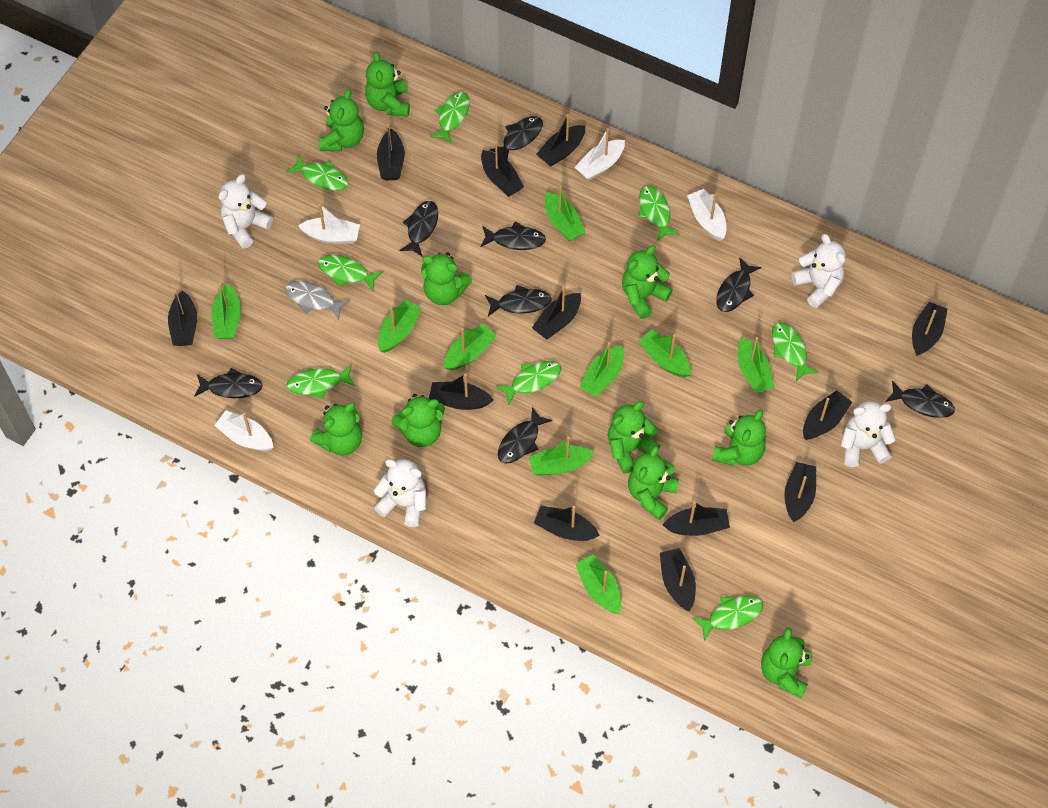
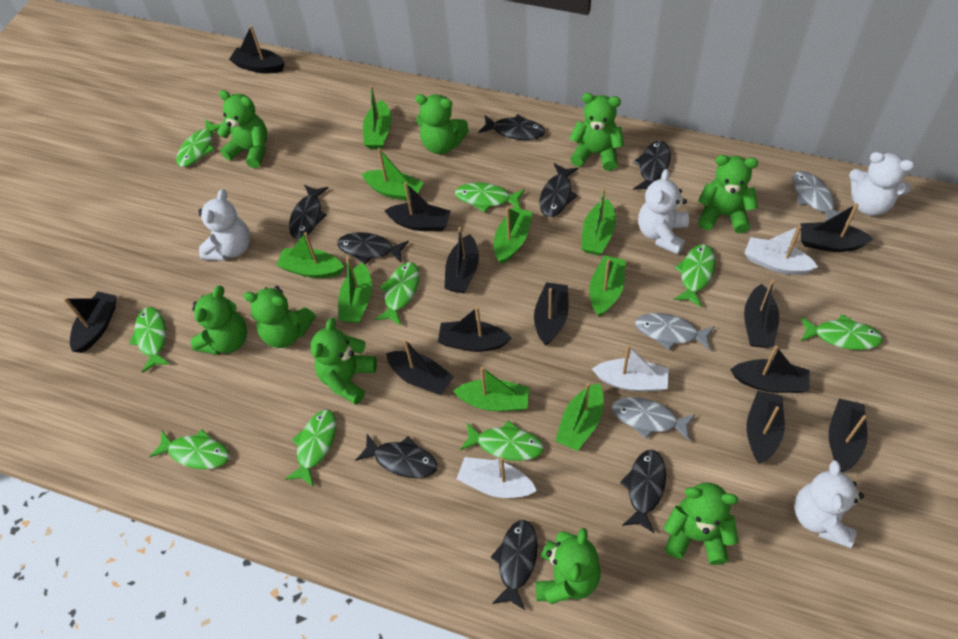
green fish: [286,155,348,191] [287,364,356,399] [318,255,383,291] [430,92,470,144] [496,361,561,405] [638,185,679,241] [692,596,763,641] [772,322,818,381] = 8 -> [129,307,171,373] [149,429,230,469] [176,119,221,167] [285,410,337,487] [375,262,420,326] [455,182,525,213] [460,421,544,461] [674,244,716,308] [800,314,883,350] = 9
green teddy bear: [310,403,362,456] [319,89,364,151] [365,52,410,117] [391,394,445,447] [421,252,472,305] [608,401,660,474] [622,245,673,319] [628,445,679,520] [712,409,766,466] [761,627,811,698] = 10 -> [190,286,247,355] [217,90,267,168] [243,286,316,348] [311,318,377,405] [415,94,469,154] [535,528,601,604] [569,93,624,171] [664,483,738,565] [698,155,758,233] = 9
grey fish: [285,281,350,320] = 1 -> [612,397,696,441] [635,313,715,351] [792,171,850,220] = 3
white boat: [214,410,274,451] [298,204,360,244] [575,128,625,180] [687,189,726,241] = 4 -> [457,457,537,498] [592,345,669,391] [744,226,818,275] = 3

